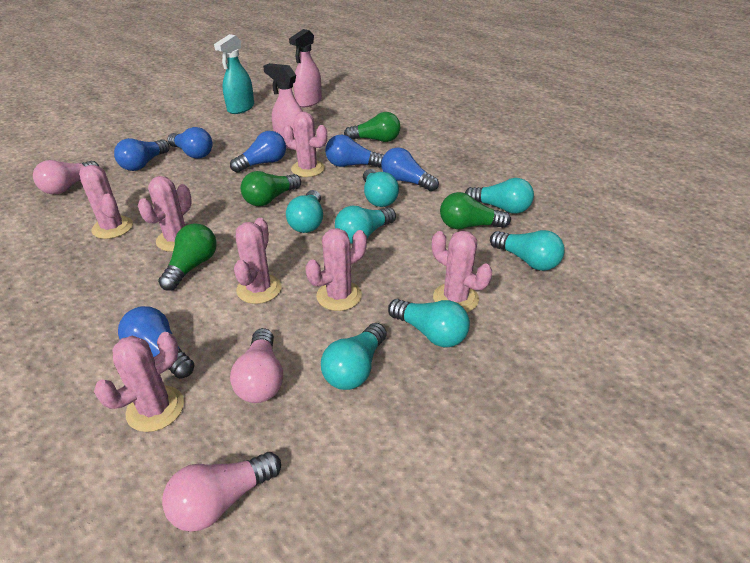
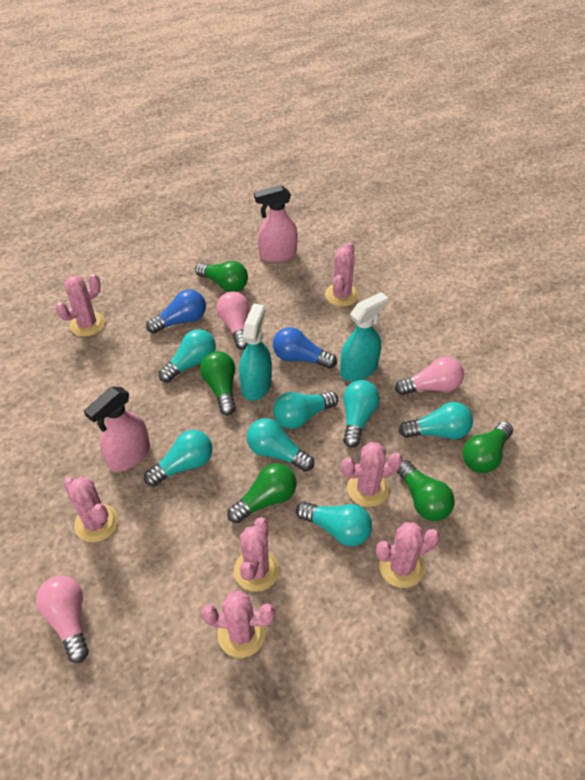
blue light bulb: [114,138,170,171] [118,306,194,379] [167,127,213,159] [230,131,286,173] [325,135,384,168] [381,147,439,192] = 6 -> [146,289,206,334] [273,327,337,369] = 2
green light bulb: [158,223,217,291] [241,171,301,206] [344,112,400,142] [440,192,511,229] = 4 -> [195,261,248,292] [200,351,236,415] [227,463,297,523] [397,460,455,521] [463,422,513,473] = 5
turquoise spray bottle: [214,34,254,114] = 1 -> [239,303,272,401] [340,292,388,381] = 2

